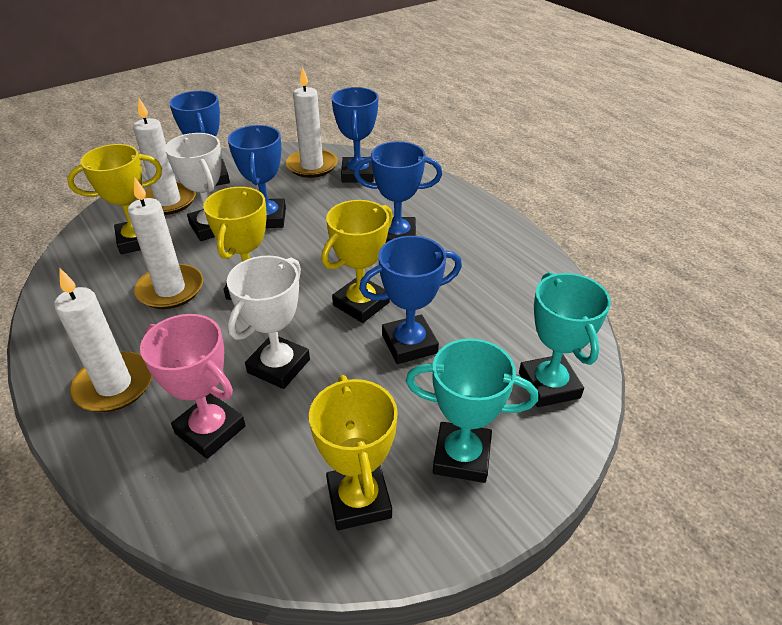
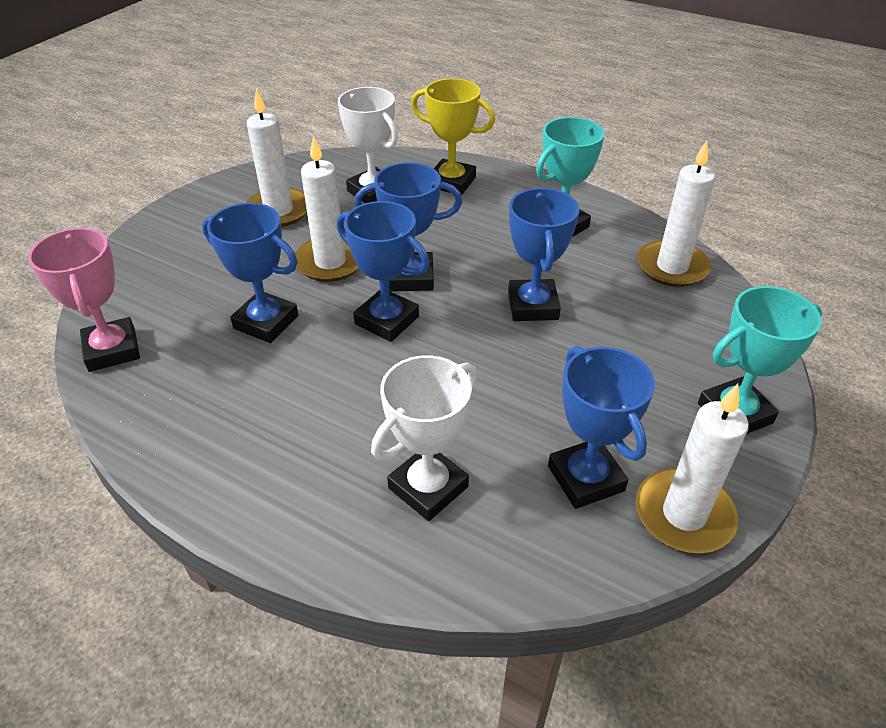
yellow trophy: [67,144,162,254] [203,187,266,300] [309,375,398,530] [321,200,393,323] = 4 -> [411,78,495,195] = 1

